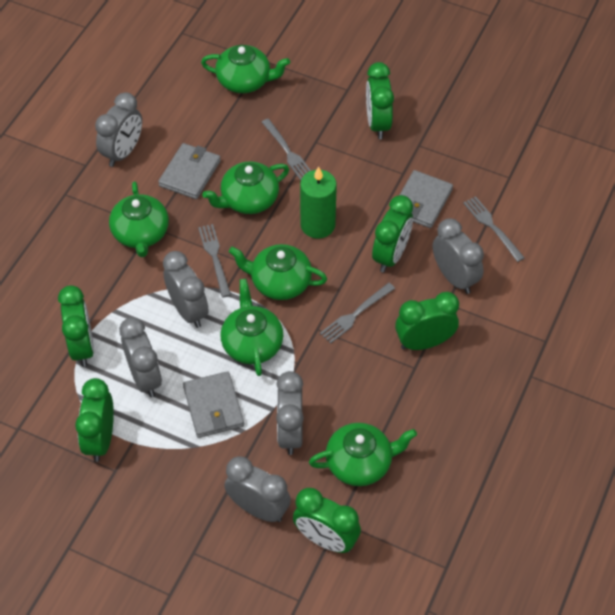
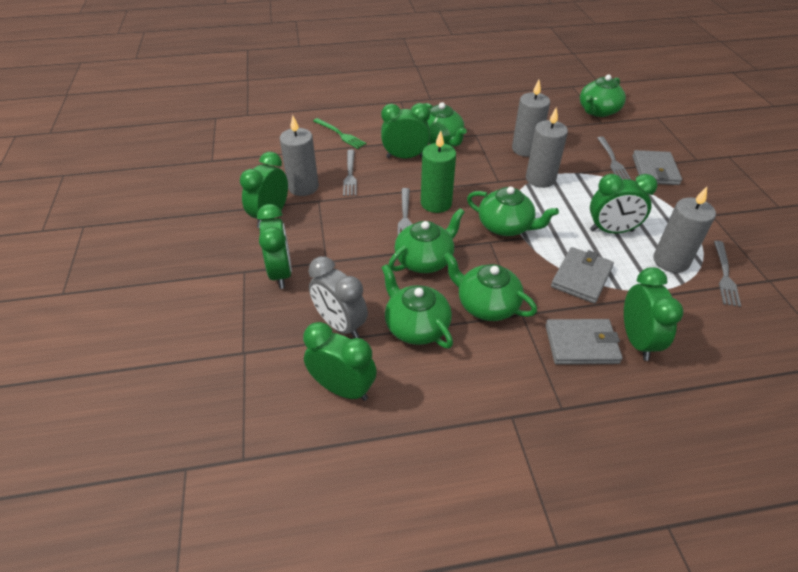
green fork: none = 0 -> [313,118,366,149] = 1
grey candle: none = 0 -> [280,115,319,196] [512,80,550,157] [526,107,568,188] [653,187,716,273] = 4
grey clock: [95,92,142,167] [119,317,162,397] [163,251,209,328] [224,456,291,522] [276,371,304,455] [433,218,484,294] = 6 -> [309,256,368,338] = 1

